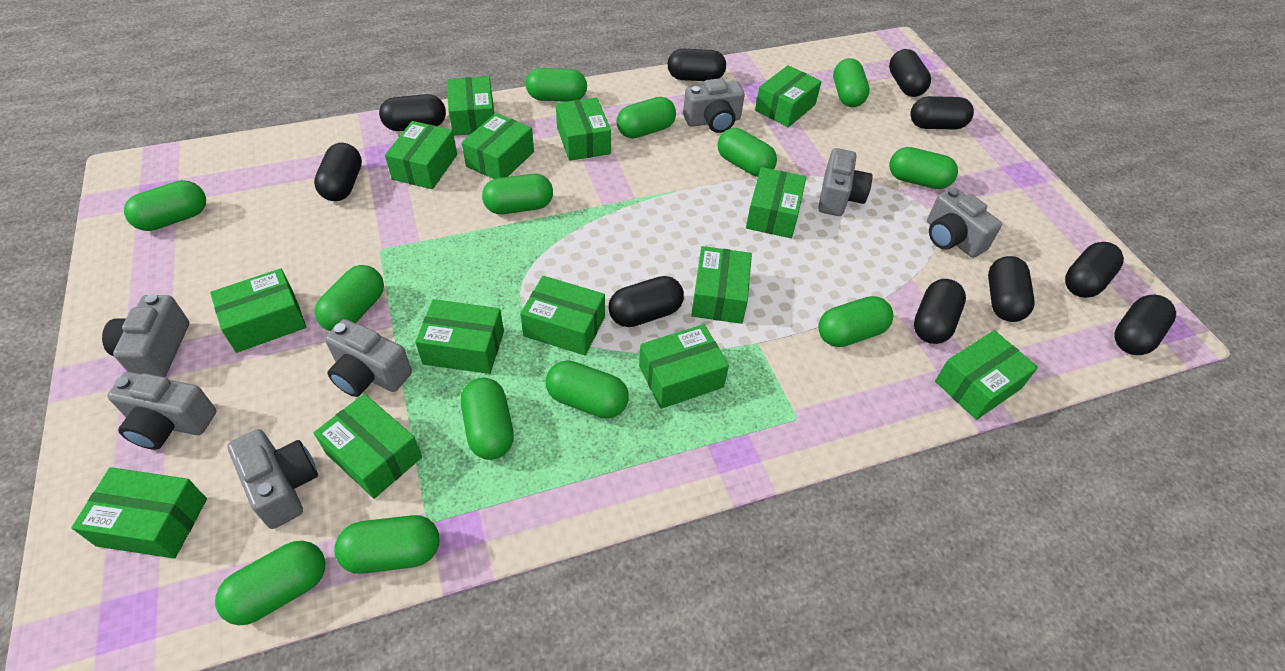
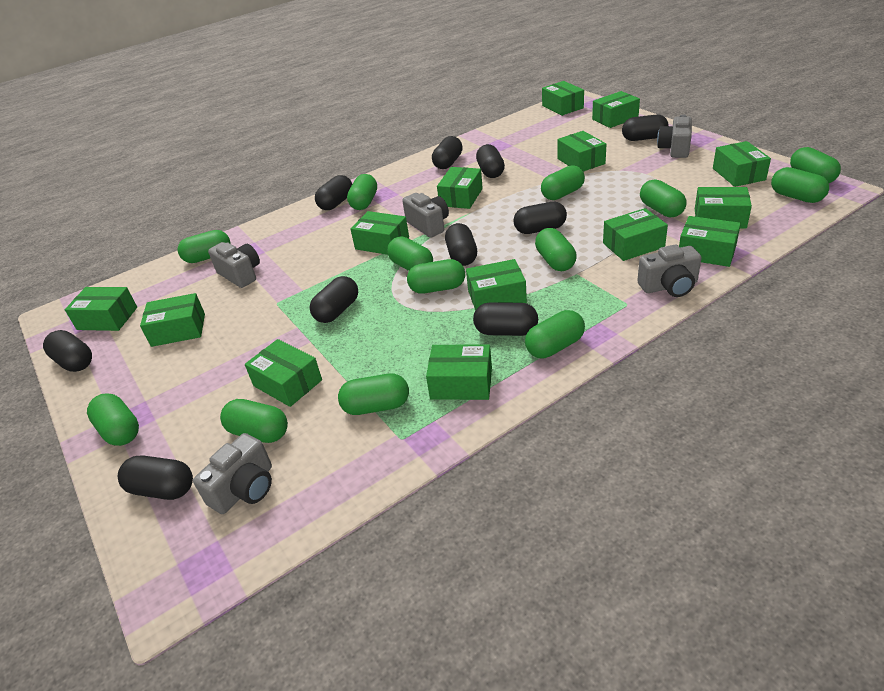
grey camera: [102,294,189,377] [107,372,216,450] [227,429,318,529] [325,319,412,397] [683,78,745,133] [818,148,873,216] [927,188,1002,258] = 7 -> [193,433,272,514] [208,242,260,288] [402,193,449,238] [637,244,701,297] [657,114,692,158] = 5

